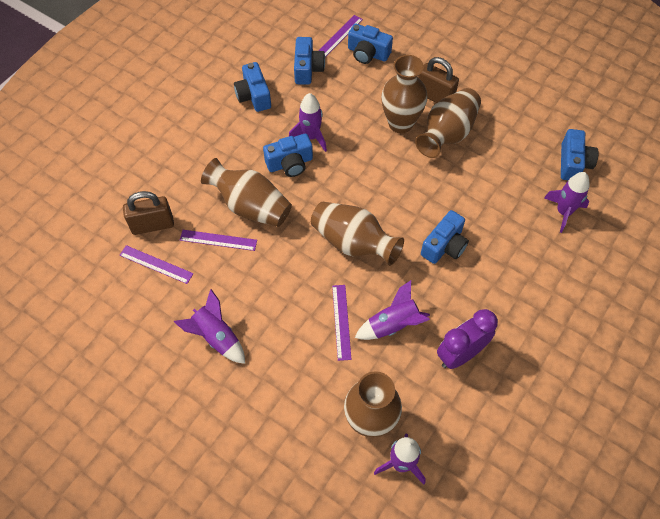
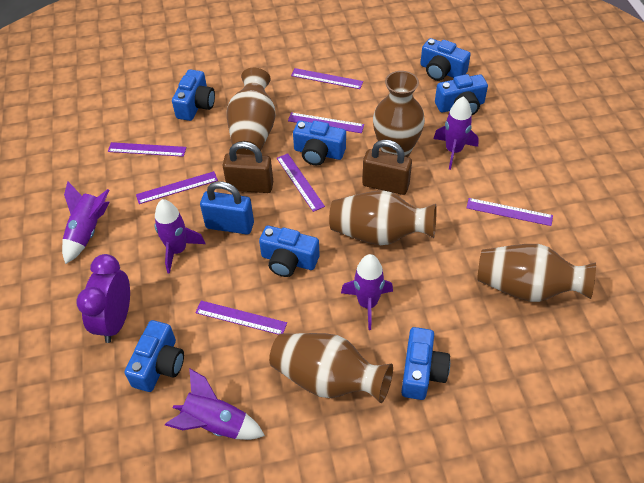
blue camera: [234,62,271,112] [263,134,313,177] [294,37,325,85] [348,23,393,64] [421,210,469,264] [561,129,599,180] = 6 -> [124,320,184,392] [172,69,215,121] [259,226,320,277] [293,120,346,165] [401,327,450,400] [420,38,471,81] [435,74,488,115] = 7
blue padlock: none = 0 -> [200,181,254,234] = 1
purple ruler: [120,245,194,284] [180,230,257,251] [318,15,363,57] [332,285,352,361] = 4 -> [108,142,186,157] [136,171,218,204] [195,301,287,335] [277,153,325,212] [288,112,364,133] [291,68,363,89] [466,198,553,226] = 7

